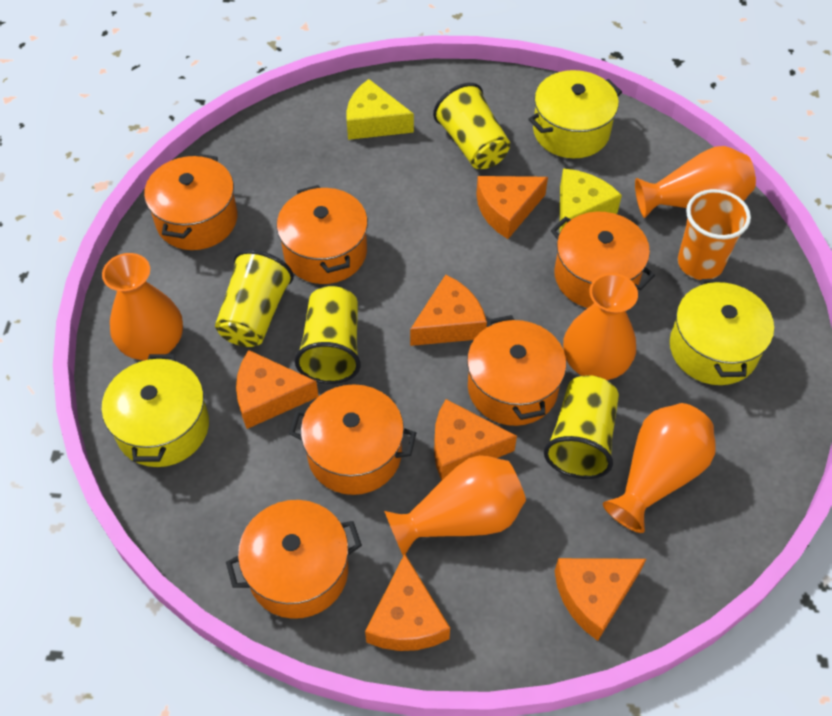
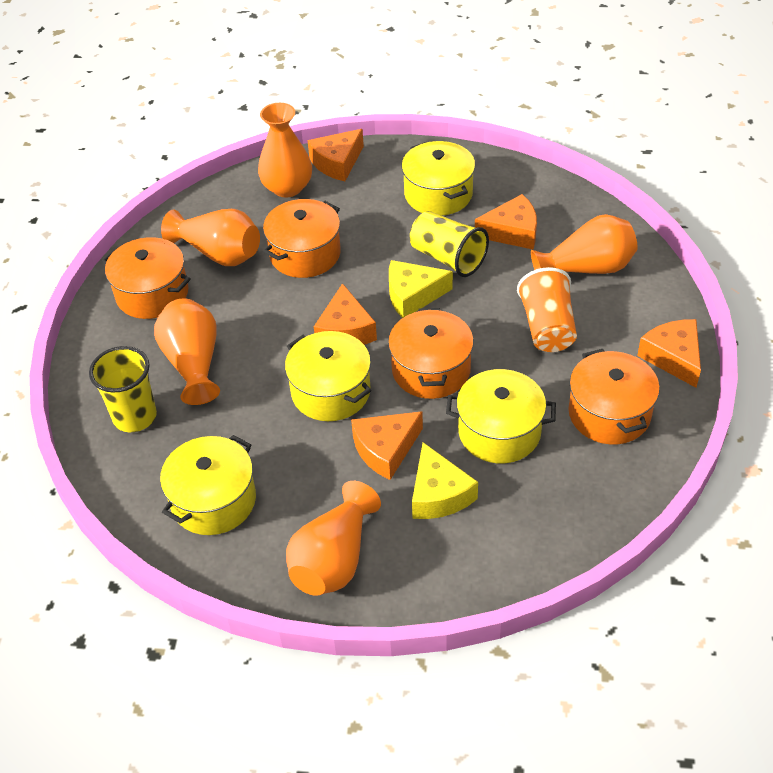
orange cheese: [236,350,319,429] [365,554,450,651] [410,275,487,346] [434,399,517,481] [476,176,548,239] [555,558,646,641] = 6 -> [308,129,364,181] [314,283,377,345] [351,411,423,480] [475,194,537,250] [637,319,701,388] = 5
orange pot: [144,153,237,250] [226,500,362,619] [277,185,368,284] [289,384,416,495] [467,315,566,426] [551,212,655,308] = 6 -> [102,237,191,319] [263,199,341,278] [388,308,474,399] [568,349,660,445] = 4
yellow cup: [215,250,294,347] [295,286,361,384] [433,83,510,169] [544,375,619,479] = 4 -> [89,346,157,432] [410,211,489,277] = 2
yellow pot: [102,354,209,467] [528,70,622,158] [670,279,774,385] = 3 -> [160,435,256,535] [285,331,371,421] [402,141,475,216] [446,369,556,463] = 4

